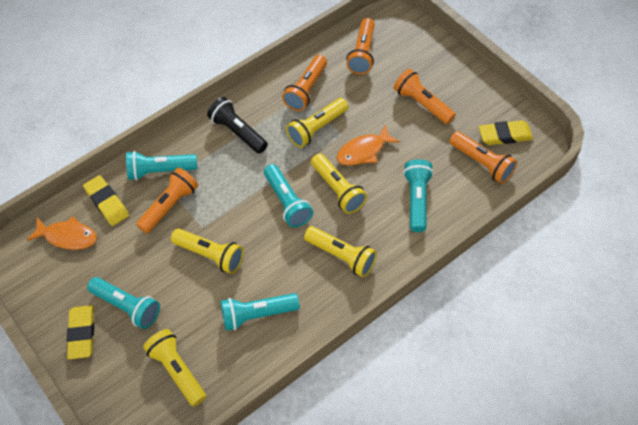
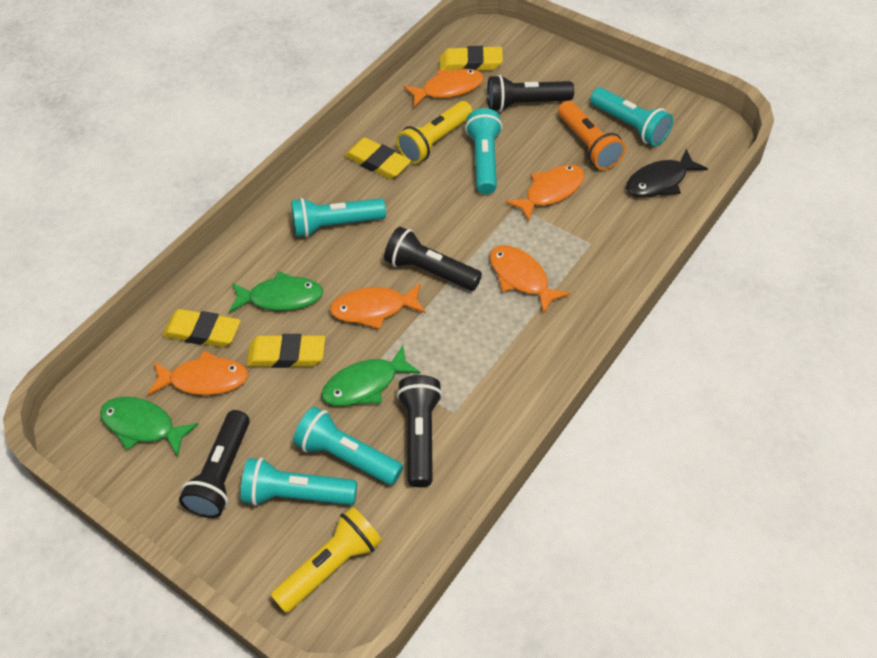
black fish: none = 0 -> [626,149,708,198] = 1
black flashlight: [207,97,268,154] = 1 -> [179,410,250,518] [384,227,482,291] [397,375,442,487] [487,75,574,112] = 4
green fish: none = 0 -> [100,397,199,457] [229,271,323,313] [321,345,421,406] = 3
orange fish: [27,216,97,250] [337,125,400,166] = 2 -> [148,351,248,395] [330,283,426,329] [404,69,484,107] [490,245,570,314] [506,165,585,222] = 5
orange flashlight: [136,168,198,234] [282,55,327,111] [346,18,375,74] [394,69,456,124] [450,131,517,184] = 5 -> [558,101,626,170] = 1
yellow eraser: [67,305,94,359] [83,175,129,226] [479,120,533,145] = 3 -> [162,309,241,347] [246,334,325,368] [344,137,411,179] [439,46,503,71] = 4
yellow flashlight: [143,329,206,407] [171,228,244,274] [286,98,348,148] [304,226,377,277] [311,154,367,214] = 5 -> [271,507,382,613] [396,101,473,164] = 2

